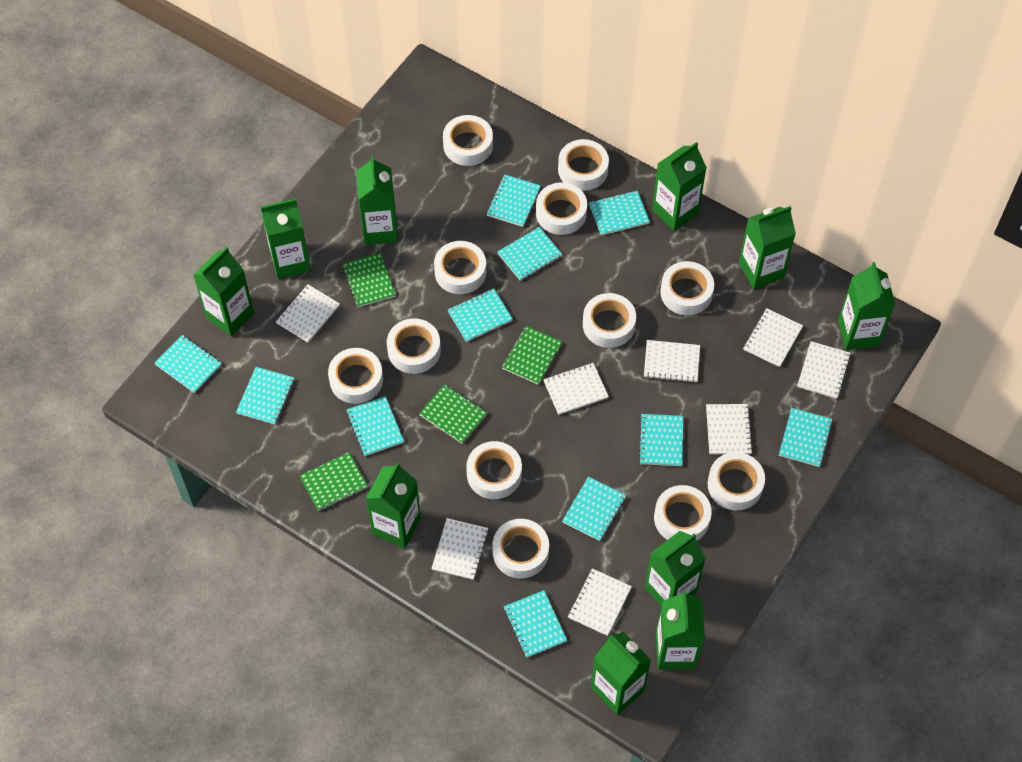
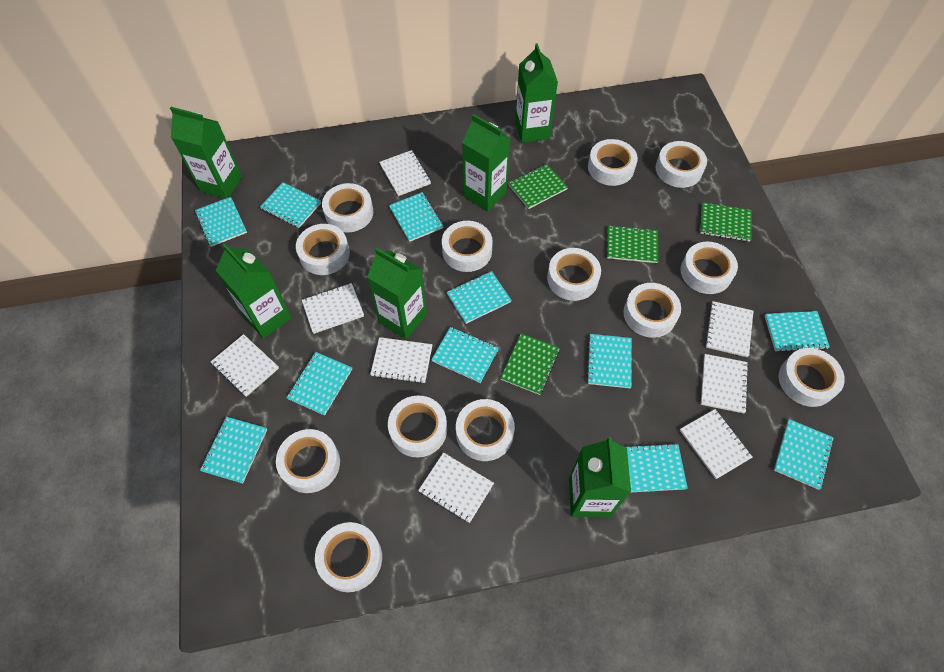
green carton: [193,247,254,336] [260,198,311,279] [356,155,398,245] [366,462,421,548] [591,632,651,715] [645,531,706,607] [652,142,707,231] [656,590,705,670] [739,206,796,289] [838,262,895,350] = 10 -> [170,107,242,199] [216,243,292,338] [367,247,427,339] [462,114,511,211] [515,43,558,143] [569,437,631,518] = 6
white tape: [328,348,383,404] [387,319,441,374] [434,241,486,294] [443,115,493,166] [466,441,522,499] [493,519,549,578] [536,182,587,235] [558,139,609,191] [583,293,636,348] [654,485,712,540] [660,261,714,315] [708,452,765,510] = 12 -> [276,429,340,493] [296,224,350,275] [315,522,382,592] [322,183,373,232] [388,395,447,457] [442,221,493,272] [456,399,515,461] [547,248,601,301] [588,139,638,186] [623,283,681,338] [656,141,707,188] [680,242,738,294] [779,348,845,407] = 13

